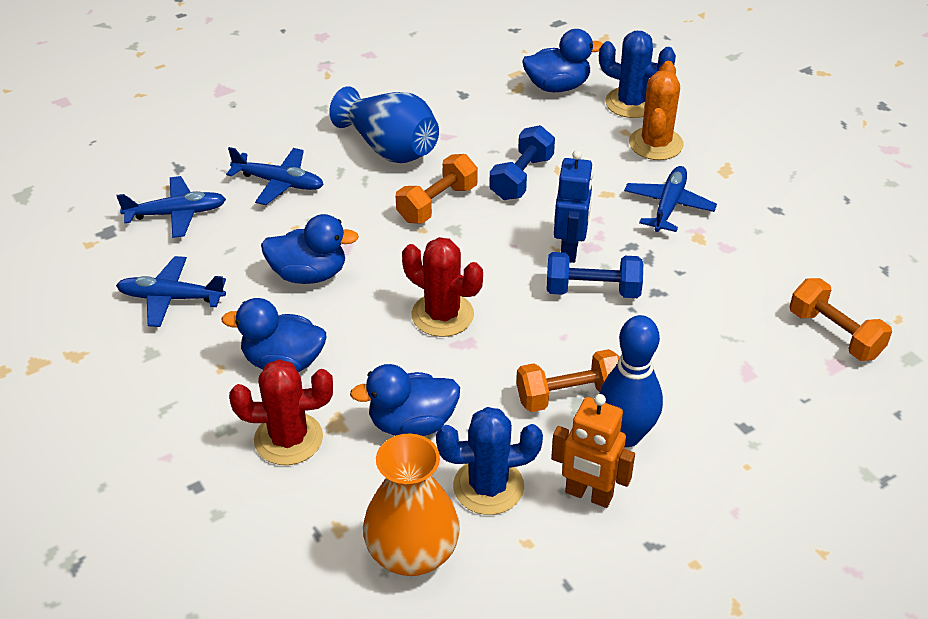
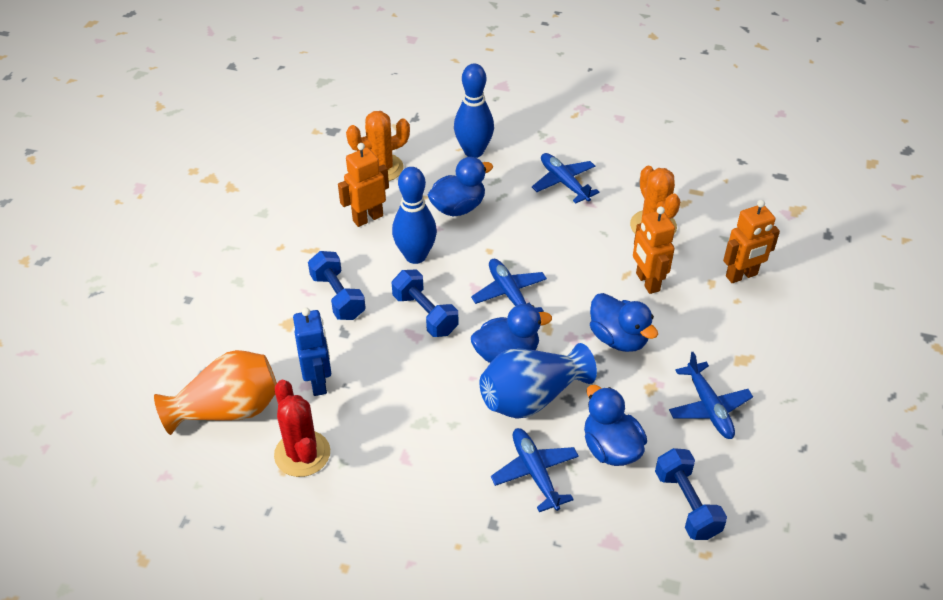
blue bowling pin: [600,315,663,447] = 1 -> [392,167,437,264] [454,63,494,158] = 2
blue cactus: [436,407,543,515] [599,31,676,118] = 2 -> none = 0
blue dumbbell: [489,125,555,200] [547,252,643,298] = 2 -> [308,251,366,320] [392,269,458,337] [655,448,727,540] = 3
orange cactus: [629,61,683,160] = 1 -> [346,111,410,181] [630,166,680,234] = 2
orange dumbbell: [396,154,478,223] [516,349,620,412] [790,278,892,361] = 3 -> none = 0
orange robot: [551,394,635,508] = 1 -> [338,143,389,227] [633,206,675,294] [723,200,780,283] = 3
red cactus: [229,359,333,465] [402,237,483,337] = 2 -> [274,380,330,477] = 1

